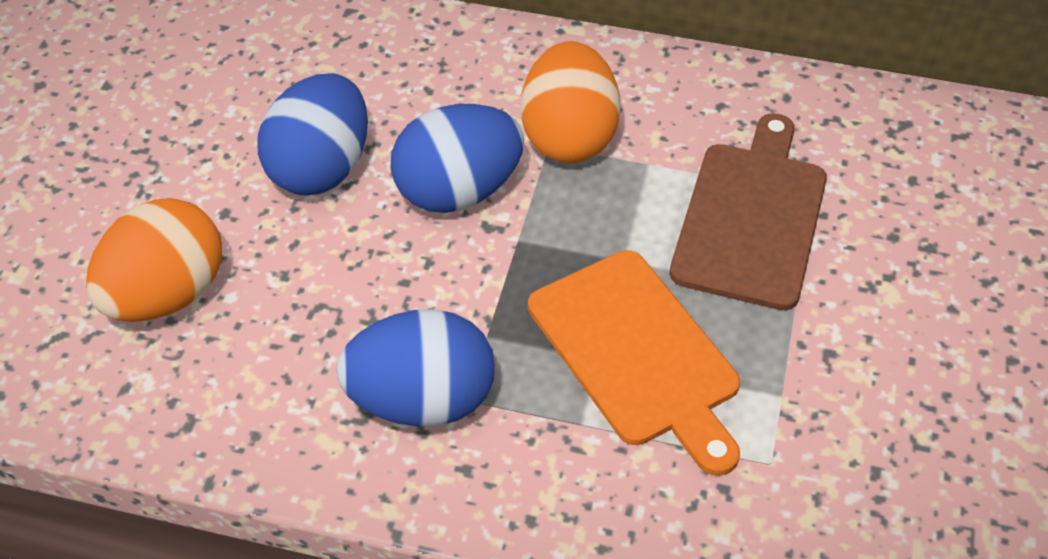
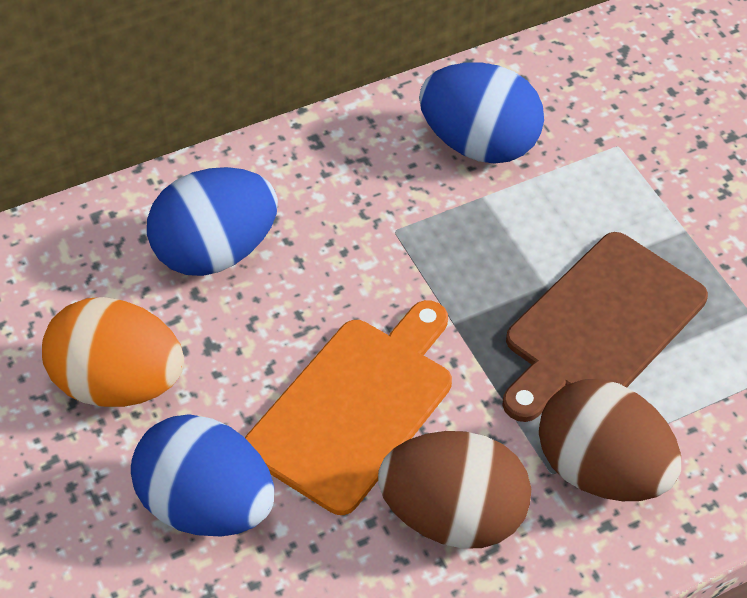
brown egg: none = 0 -> [378,431,531,549] [539,379,681,501] = 2
orange egg: [86,198,222,322] [521,41,620,163] = 2 -> [42,297,184,407] = 1

